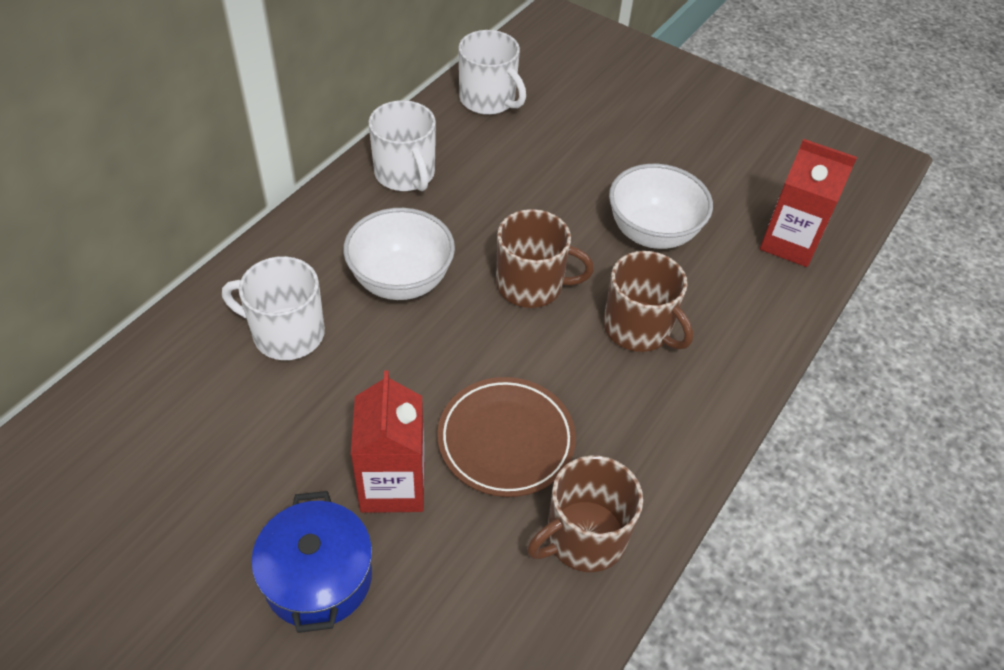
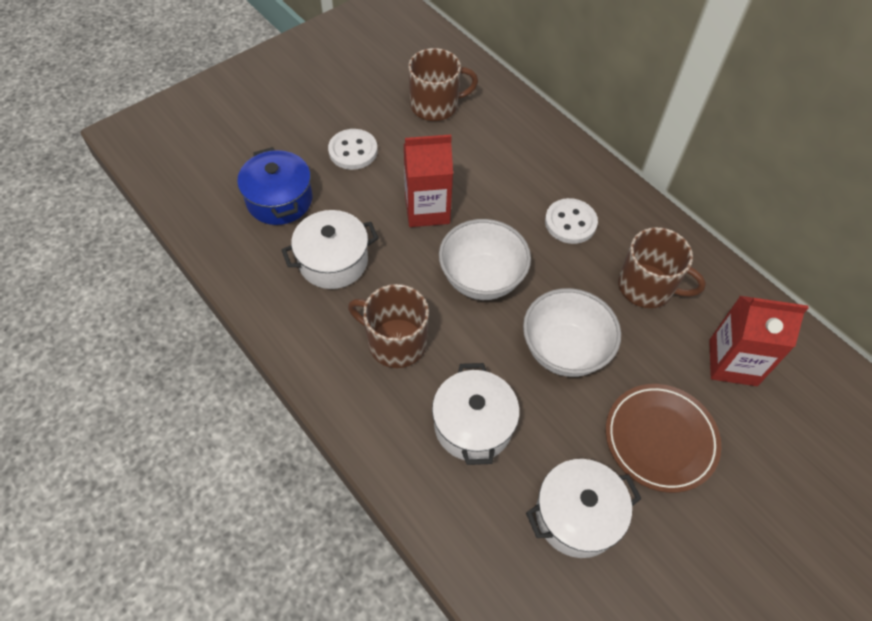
white button: none = 0 -> [328,129,377,170] [545,198,598,244] = 2
white mug: [222,256,325,360] [369,100,436,191] [459,30,526,115] = 3 -> none = 0
white pot: none = 0 -> [282,210,379,289] [432,363,520,465] [526,459,642,558] = 3

